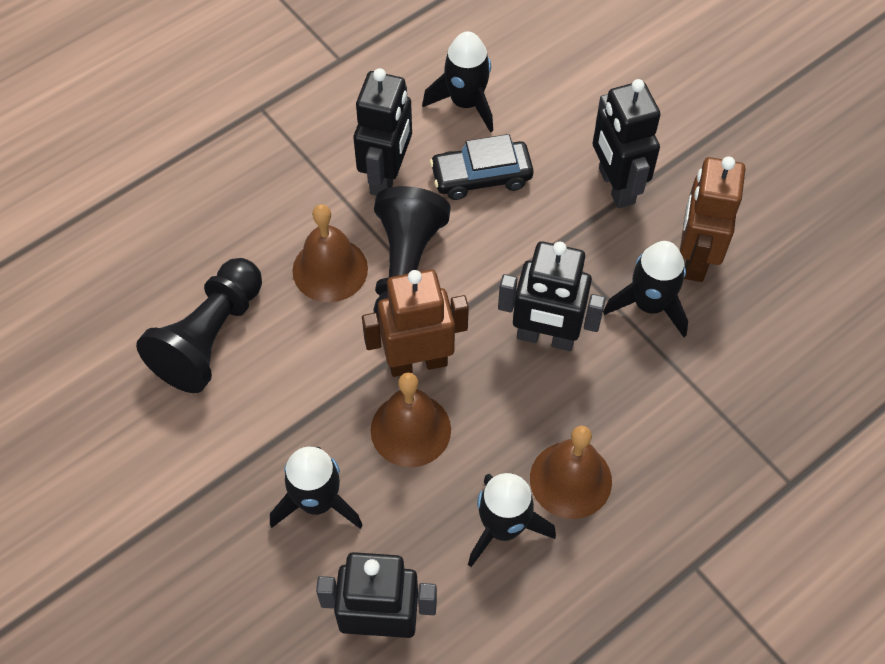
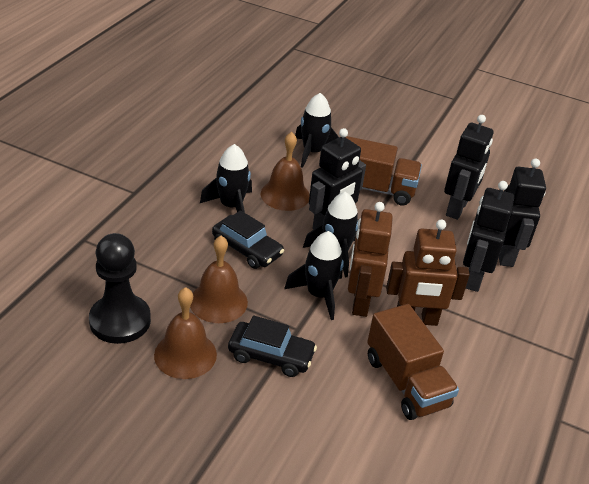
black car: [430,134,534,200] = 1 -> [212,210,284,269] [228,315,317,377] = 2
black pawn: [136,258,262,393] [373,186,451,320] = 2 -> [89,233,151,344] = 1
brown truck: none = 0 -> [345,136,422,206] [367,304,459,420] = 2

